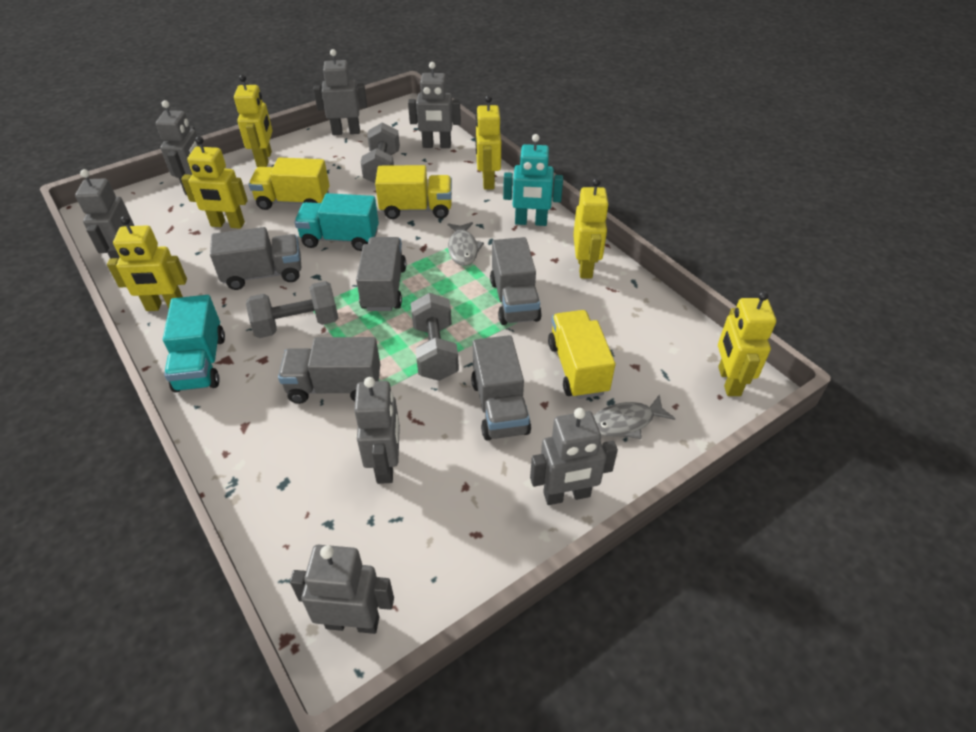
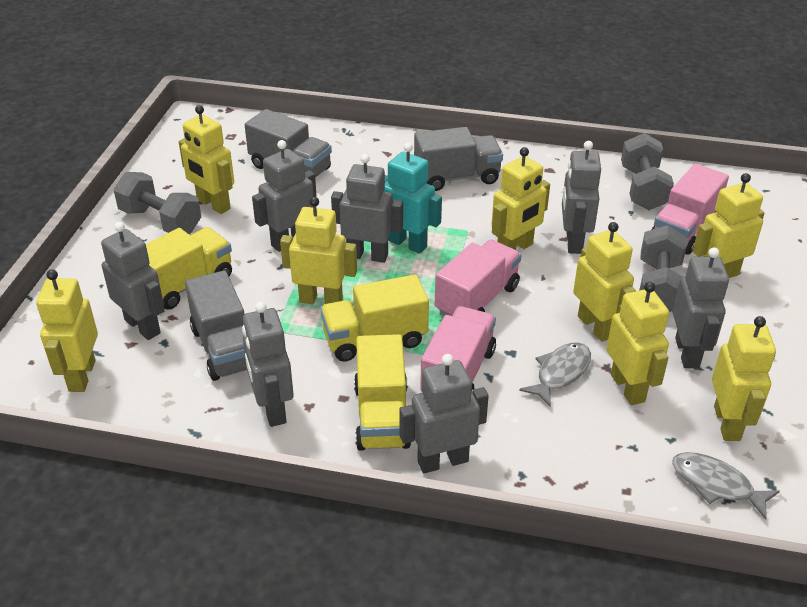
grey truck: [210,227,301,290] [278,337,380,404] [356,237,406,311] [471,335,531,440] [490,237,542,325] = 5 -> [185,270,247,381] [245,109,332,178] [414,127,503,191] = 3
pink truck: none = 0 -> [420,306,496,393] [435,240,521,316] [651,164,729,255] = 3
turquoise truck: [163,295,225,393] [294,193,379,251] = 2 -> none = 0
yellow robot: [107,216,187,311] [181,136,248,229] [234,75,272,167] [475,95,501,190] [573,178,609,279] [718,291,776,396] = 6 -> [36,269,98,392] [179,105,234,214] [280,197,357,304] [491,147,550,250] [573,222,636,342] [607,282,669,405] [693,173,765,278] [712,316,776,441] = 8

